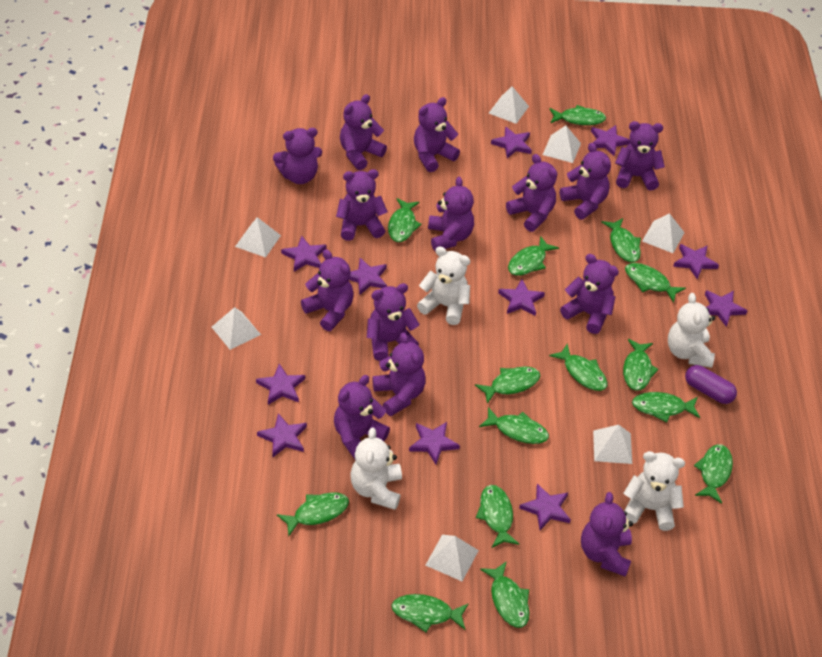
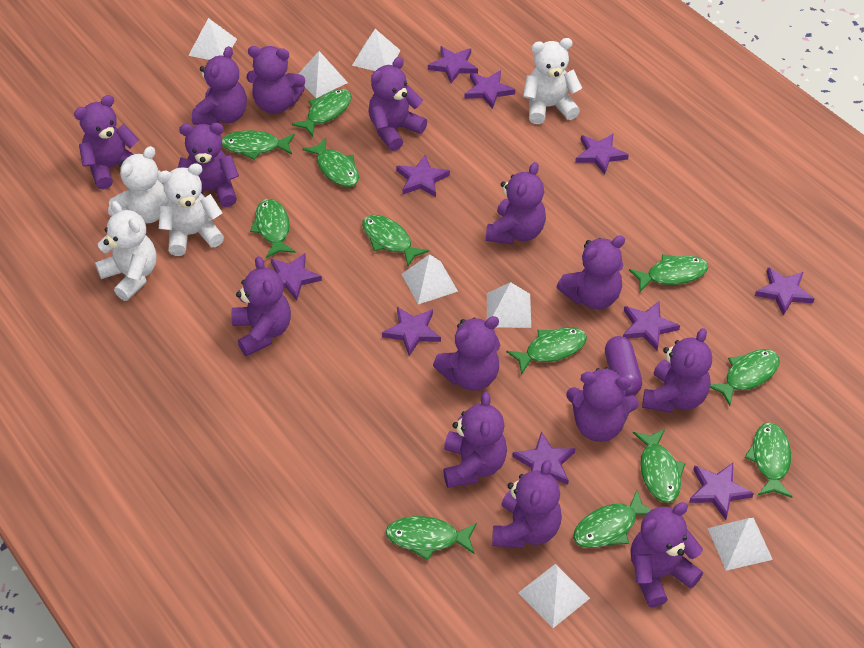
green fish: [277,492,349,536] [388,198,422,242] [392,594,469,632] [475,367,540,404] [476,485,519,548] [479,407,549,444] [480,561,530,628] [508,236,559,276] [549,344,607,391] [550,105,606,125] [601,218,641,263] [623,339,659,391] [625,263,686,303] [632,392,700,422] [694,444,733,504] = 15 -> [222,130,295,160] [250,199,295,258] [292,89,352,137] [302,138,359,187] [362,215,429,266] [386,516,477,560] [506,327,587,375] [573,490,651,548] [629,254,708,292] [633,429,686,503] [710,349,780,406] [745,423,792,498] = 12
purple star: [256,364,305,405] [257,413,307,457] [281,236,326,272] [349,258,387,295] [409,422,460,464] [491,126,532,158] [498,279,545,316] [519,484,571,530] [591,125,630,156] [673,244,719,279] [705,290,747,327] = 11 -> [271,253,322,301] [382,307,441,356] [396,155,450,197] [428,46,478,83] [464,70,515,109] [512,432,576,485] [575,134,629,175] [623,301,680,351] [689,463,754,520] [755,267,815,316] = 10

